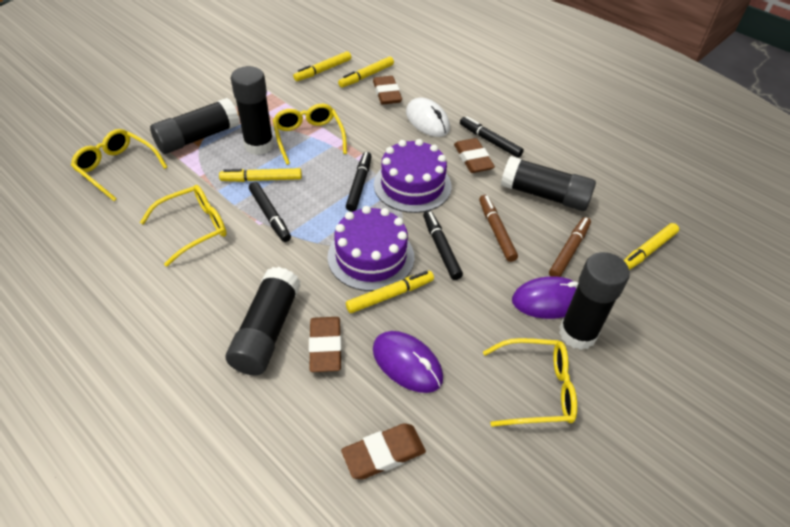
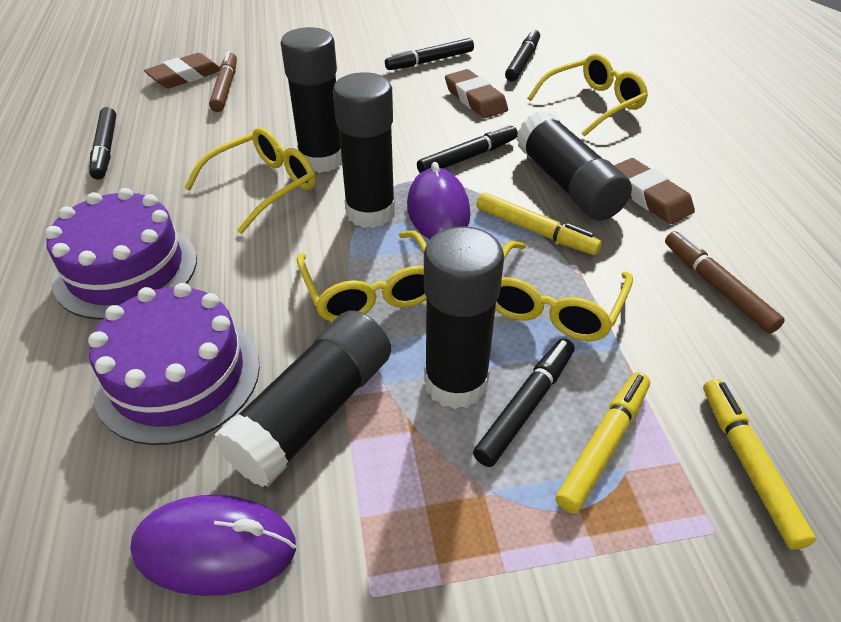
black marker: [249,182,291,242] [346,152,372,212] [423,211,463,280] [460,116,524,158] = 4 -> [89,107,116,180] [385,38,474,70] [417,124,518,173] [473,339,575,467] [505,28,540,81] = 5
brown eraser: [309,317,341,372] [341,423,426,479] [373,76,402,105] [454,138,495,173] = 4 -> [144,53,219,88] [445,69,508,118] [614,158,695,224] = 3
white mouse: [406,98,450,137] = 1 -> none = 0
yellow marker: [219,168,302,182] [293,51,351,81] [338,56,394,88] [346,271,434,313] [624,223,679,270] = 5 -> [477,192,602,255] [556,372,650,514] [703,379,816,550] = 3

